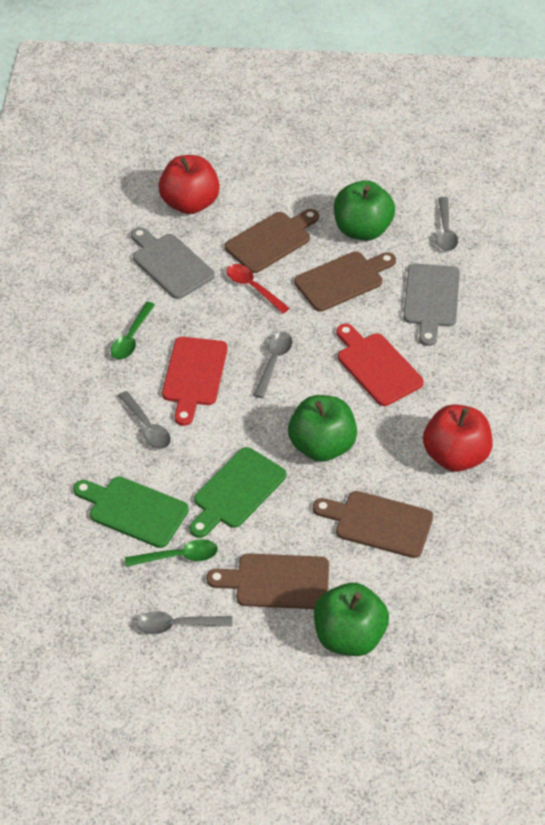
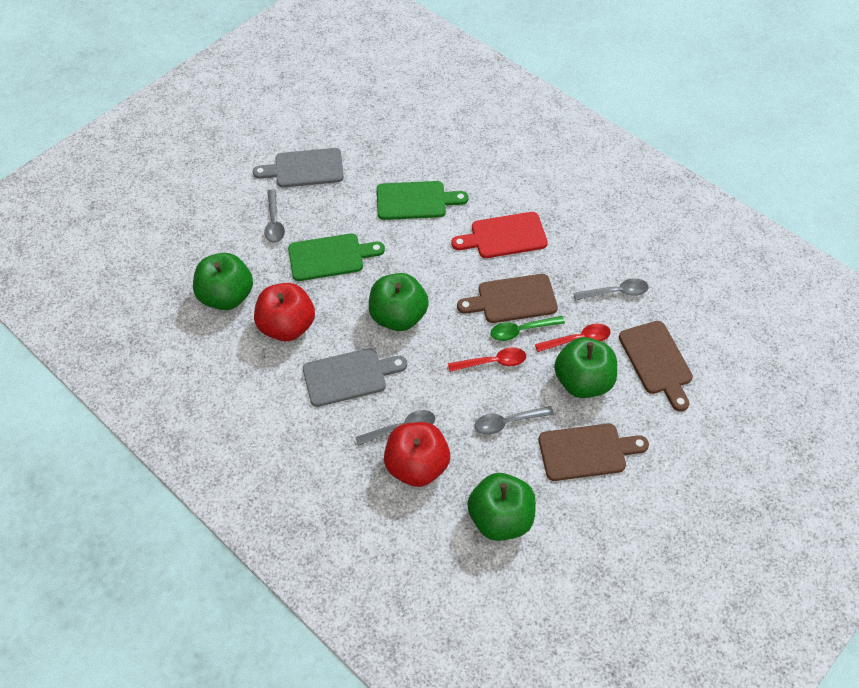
brown cutting board: [206,553,329,609] [225,209,319,273] [294,251,396,312] [313,491,433,558] = 4 -> [457,274,558,323] [539,424,649,481] [619,321,693,412] = 3
green apple: [288,395,357,462] [314,583,389,656] [334,180,395,241] = 3 -> [193,253,253,310] [369,273,429,331] [468,473,536,541] [554,337,617,398] = 4
green spoon: [111,302,155,359] [125,539,218,567] = 2 -> [491,316,565,341] = 1
red cutting board: [162,337,228,426] [336,324,424,406] = 2 -> [451,212,548,258] = 1
red spoon: [226,264,290,314] = 1 -> [448,347,526,372] [535,324,611,352] = 2

